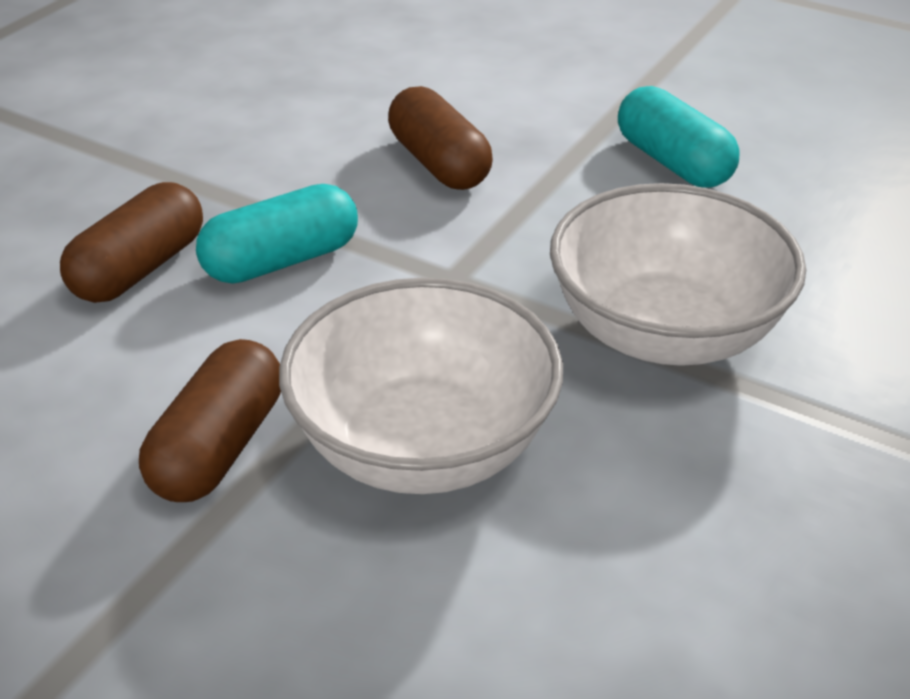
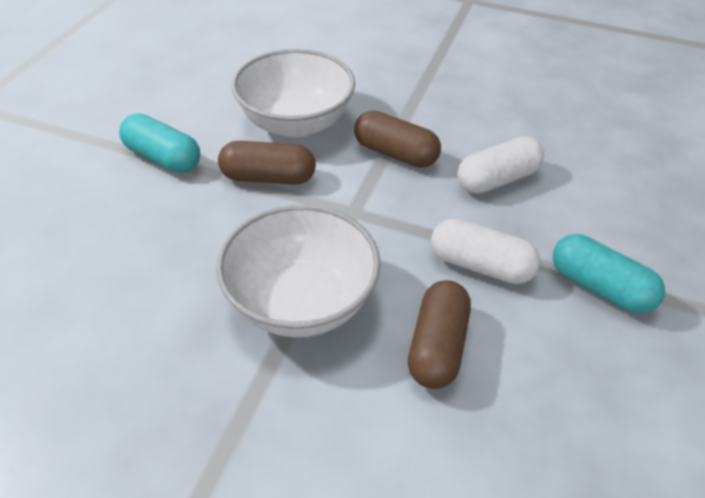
white capsule: none = 0 -> [431,219,541,284] [457,136,544,194] = 2

